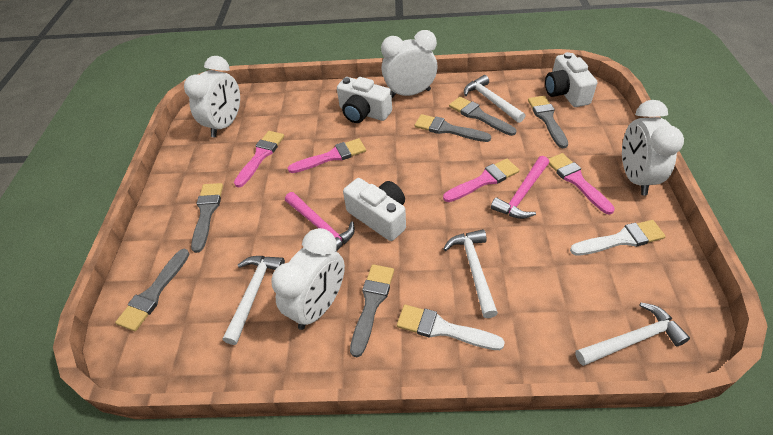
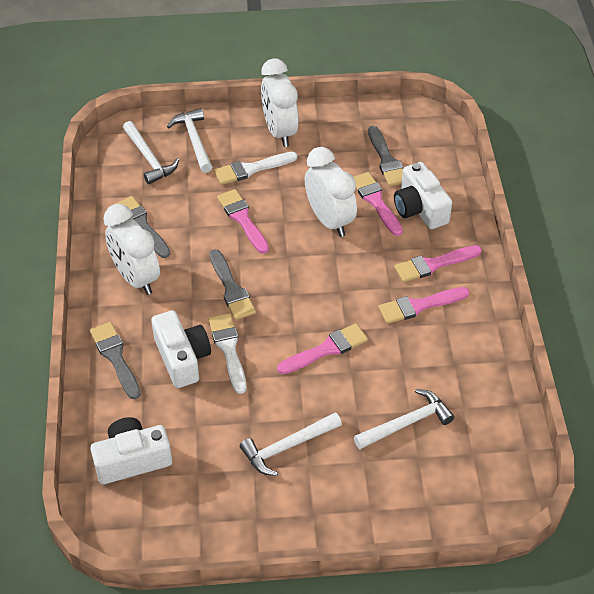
grey brush: [115,249,190,331] [191,183,223,253] [350,264,394,357] [415,114,491,142] [449,97,516,136] [528,96,568,148] = 6 -> [90,322,141,399] [115,196,171,258] [210,249,256,320] [368,126,403,186] = 4
pink brush: [234,131,284,187] [288,138,366,173] [443,159,519,202] [549,153,615,215] = 4 -> [217,189,269,254] [277,323,368,374] [354,172,403,236] [378,287,470,324] [394,245,482,282] = 5
pink hammer: [285,192,355,251] [491,156,549,219] = 2 -> none = 0
white clock: [184,56,240,137] [271,228,345,330] [381,30,438,98] [622,100,684,195] = 4 -> [103,204,160,295] [261,59,299,147] [305,147,357,237] = 3

